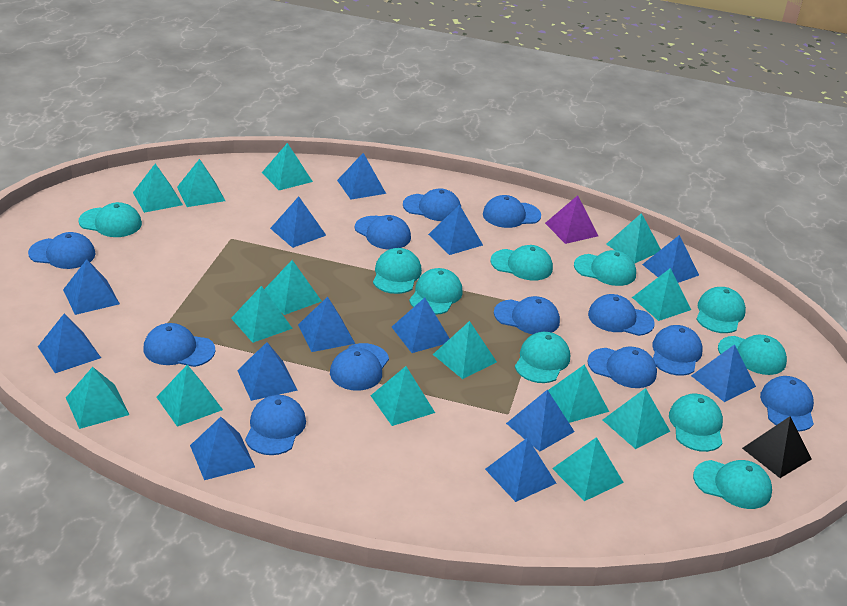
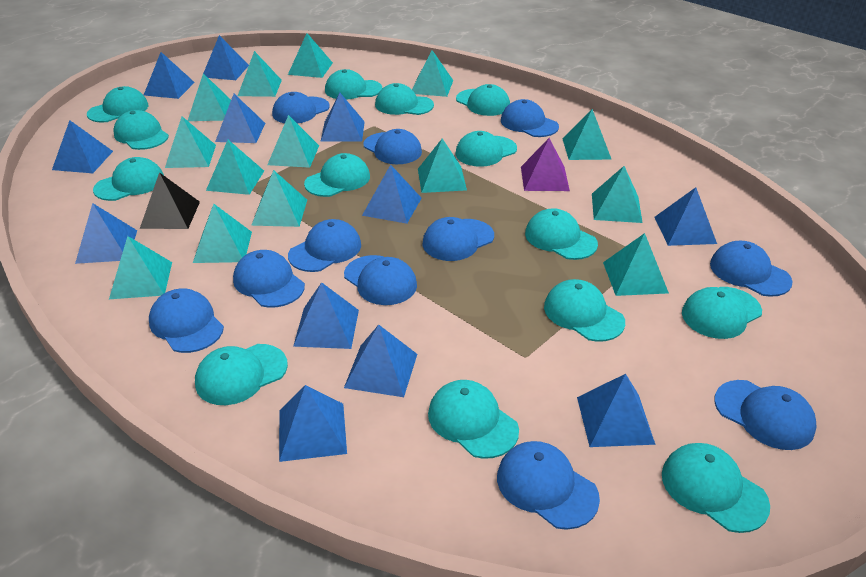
blue cap: [28,232,95,269] [143,323,215,367] [245,395,306,455] [330,343,389,391] [355,215,411,250] [403,188,461,221] [483,195,541,228] [494,296,560,334] [587,346,657,388] [588,294,655,336] [652,325,703,376] [760,376,814,432] = 12 -> [149,288,224,353] [233,250,305,308] [272,92,330,124] [288,219,361,272] [344,255,417,305] [363,129,422,164] [422,217,494,261] [497,441,600,530] [501,99,559,137] [710,241,792,297] [714,380,816,450] = 11
blue pyramid: [38,314,101,373] [63,259,120,315] [190,417,255,480] [237,342,298,401] [270,196,326,248] [298,297,355,352] [337,153,386,200] [392,298,450,353] [428,205,483,255] [485,437,556,502] [506,390,575,452] [642,235,699,283] [691,344,756,402] = 13 -> [52,120,113,173] [75,203,137,264] [144,52,195,99] [204,35,249,80] [215,94,265,143] [279,385,347,462] [293,282,359,349] [320,93,365,142] [344,325,417,397] [362,164,422,224] [577,374,656,447] [654,187,717,246] = 12
turquoise cap: [79,202,142,237] [373,248,422,294] [409,268,463,315] [490,245,553,281] [515,332,570,383] [574,250,636,286] [669,394,723,452] [693,460,772,509] [696,287,746,333] [718,335,787,375] = 10 -> [87,86,148,123] [93,157,164,201] [113,110,169,150] [195,344,288,405] [304,153,370,197] [325,69,382,100] [375,83,434,115] [428,380,519,459] [455,131,517,167] [456,84,510,116] [525,208,598,260] [544,279,625,342] [662,443,770,533] [682,287,762,339] = 14

